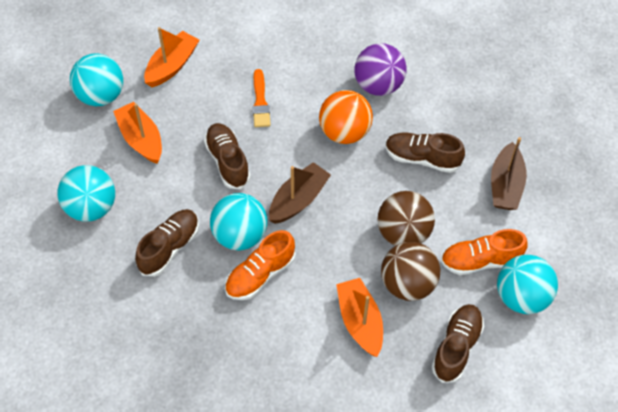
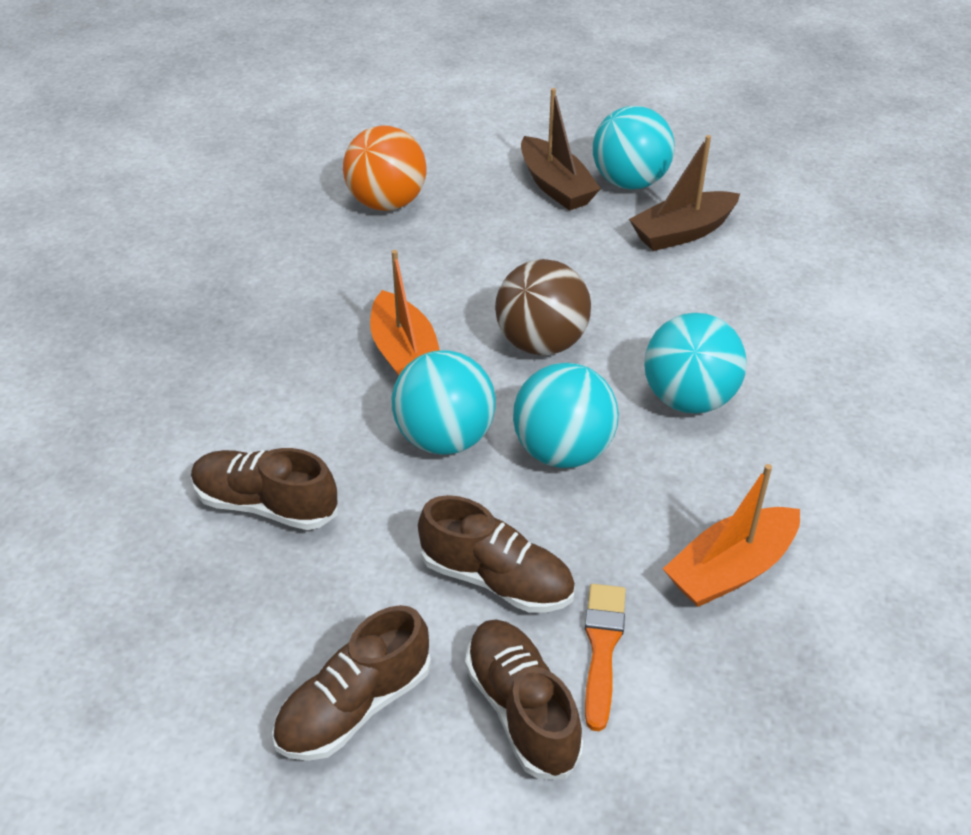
brown ball: [377,191,435,246] [381,242,441,301] = 2 -> [495,259,591,355] = 1
orange boat: [113,102,162,164] [144,27,199,87] [336,278,383,357] = 3 -> [370,250,440,376] [663,464,800,607] = 2
orange shoe: [225,230,296,300] [441,229,528,275] = 2 -> none = 0
purple ball: [354,43,407,96] = 1 -> none = 0

